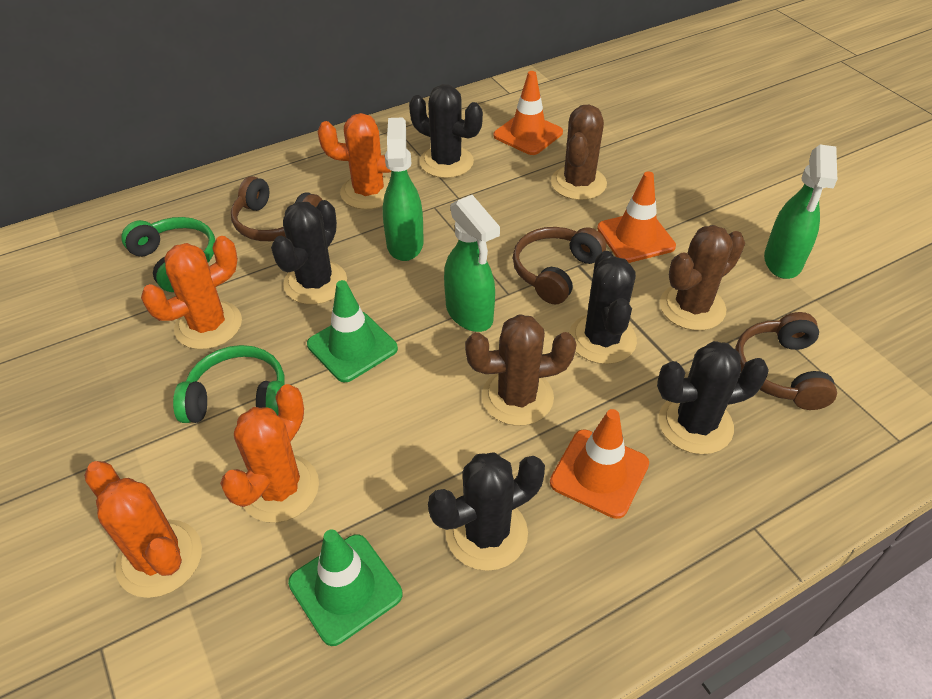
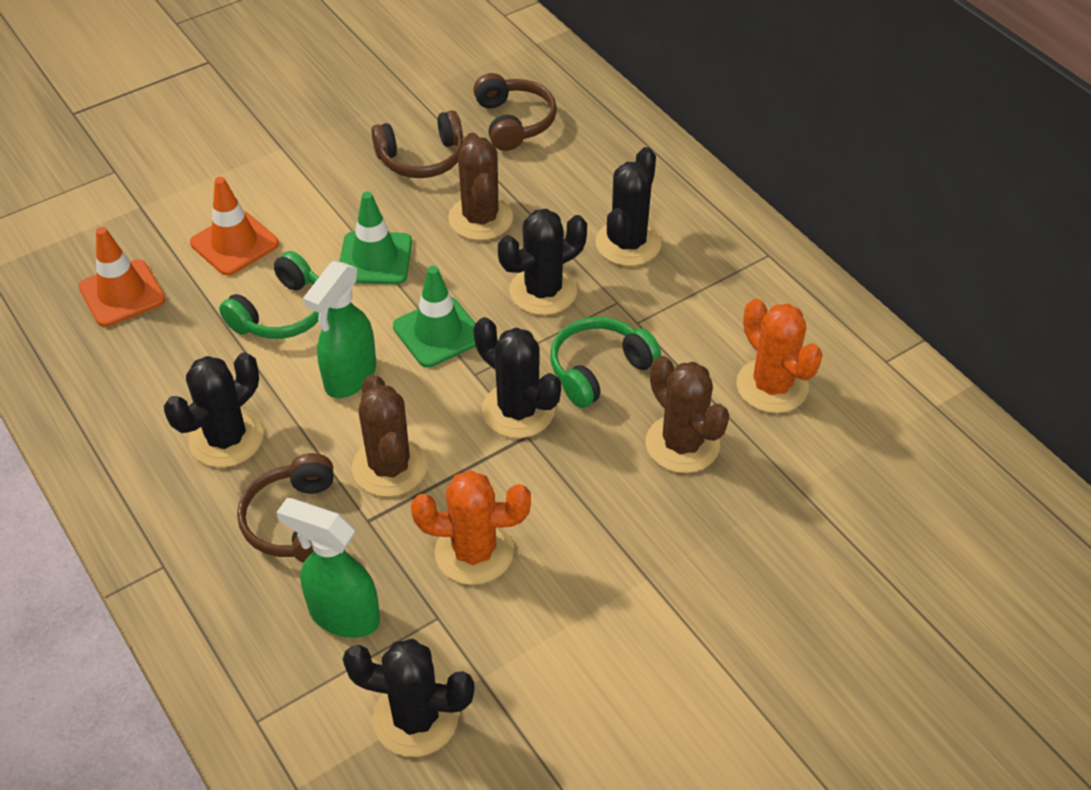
green spray bottle: [383,118,424,261] [444,195,500,332] [764,145,837,279] = 3 -> [276,498,380,638] [303,261,376,398] = 2
orange cactus: [84,461,202,598] [141,236,242,349] [220,384,319,523] [318,113,391,210] = 4 -> [411,470,531,585] [737,299,822,413] = 2
orange traffic cone: [493,71,563,155] [550,409,649,519] [597,171,676,263] = 3 -> [79,227,166,327] [190,177,279,276] = 2

